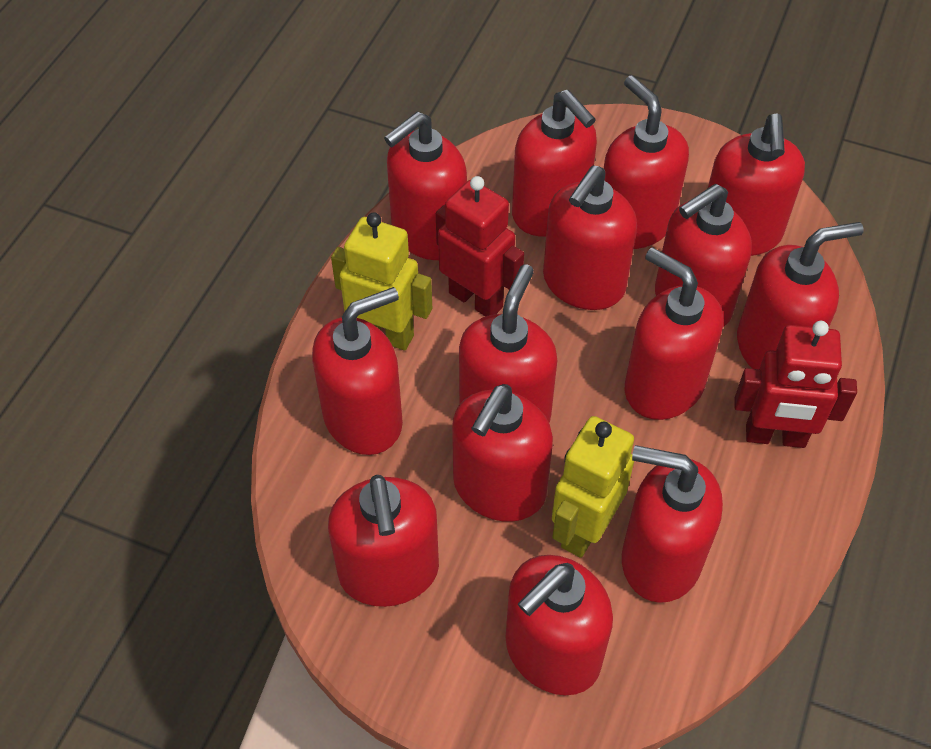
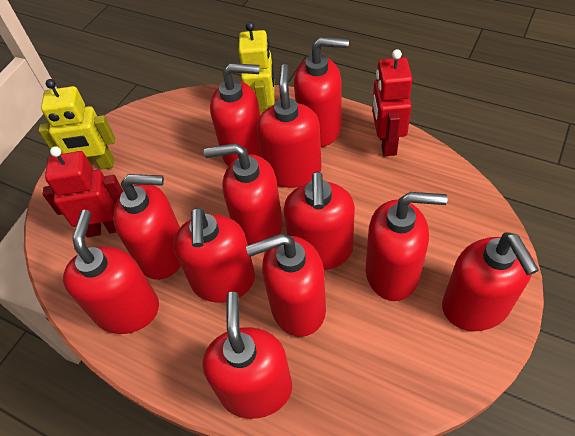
red soap dispenser: [312,287,403,455] [328,475,439,607] [384,112,467,260] [452,384,553,522] [459,264,557,423] [505,555,613,695] [512,90,597,237] [543,165,637,310] [604,75,689,249] [622,445,723,603] [625,247,723,420] [655,184,752,327] [708,113,805,256] [737,222,864,369] = 14 -> [63,210,159,334] [113,174,181,280] [173,207,255,303] [202,292,292,419] [204,143,283,245] [210,63,262,167] [246,234,326,337] [257,64,322,188] [284,172,355,270] [294,37,349,147] [366,192,448,301] [442,232,539,331] = 12

